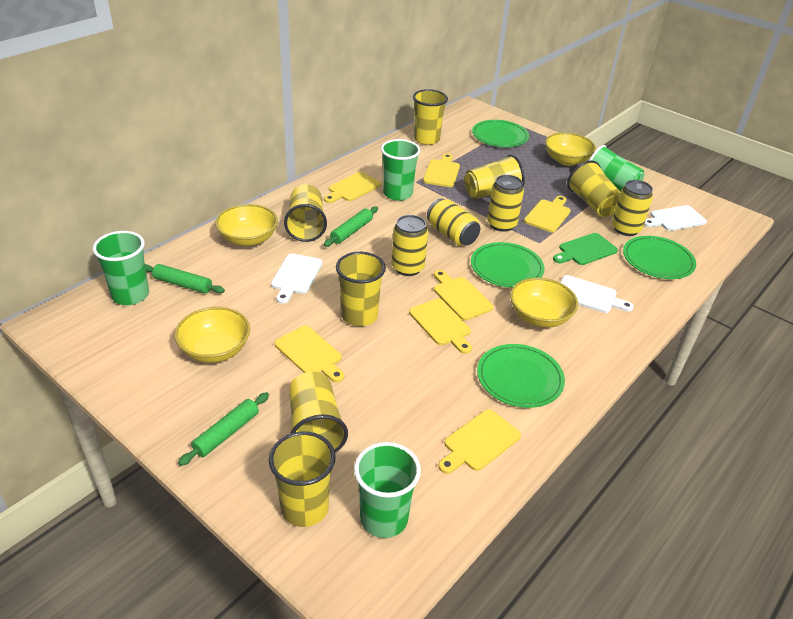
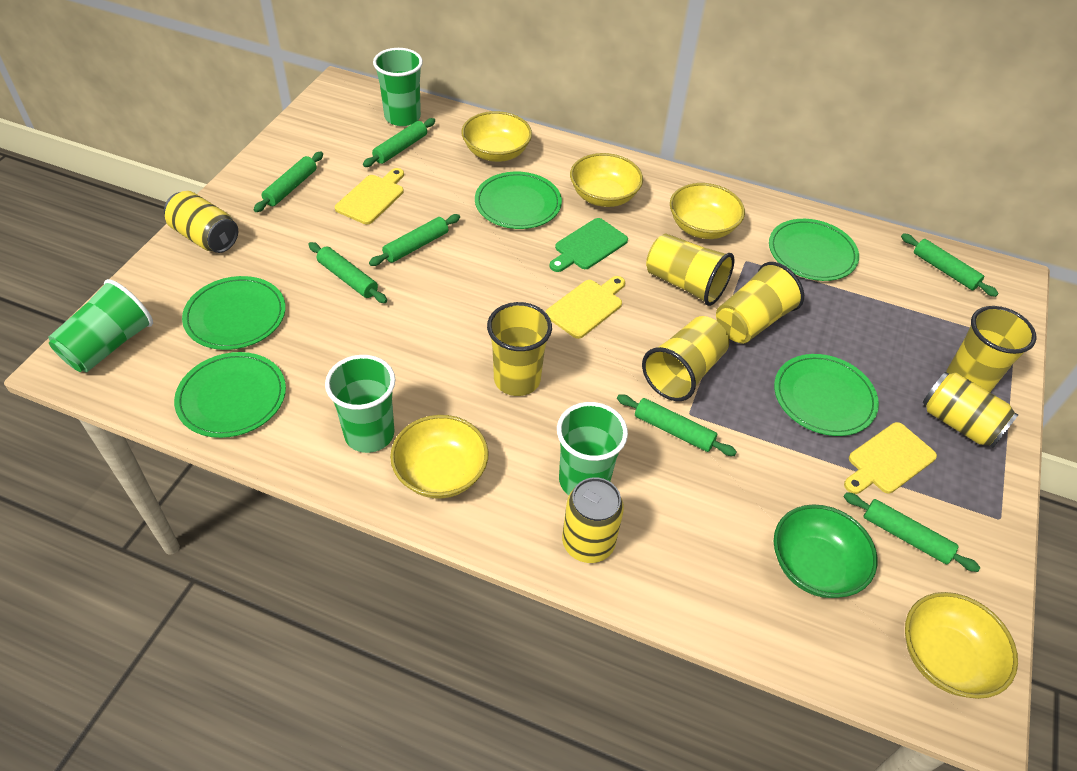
green bowl: none = 0 -> [774,504,877,598] = 1
green plate: [471,242,544,288] [472,120,529,147] [477,344,565,408] [623,236,696,279] = 4 -> [174,352,286,438] [182,276,286,350] [475,172,562,229] [769,219,859,281] [774,354,879,436] = 5
green rolling pin: [145,264,225,294] [178,392,269,466] [324,206,378,247] = 3 -> [254,152,323,212] [308,242,387,303] [363,118,435,167] [369,214,460,266] [617,394,737,456] [844,492,980,572] [901,233,999,297] = 7
white cutting board: [271,254,323,304] [560,275,634,313] [644,205,707,231] = 3 -> none = 0
yellow bowl: [174,307,250,363] [215,204,278,246] [510,278,578,328] [545,133,596,166] = 4 -> [390,415,489,499] [462,111,532,162] [570,153,643,207] [670,183,745,239] [905,592,1018,699] = 5
yellow can: [391,215,428,276] [427,198,480,246] [487,175,524,232] [612,180,653,236] = 4 -> [164,191,238,253] [562,477,624,563] [923,372,1019,448] = 3
yellow cup: [269,431,336,527] [284,184,327,242] [289,372,348,453] [336,252,386,326] [413,89,448,145] [464,154,525,199] [567,161,620,217] = 7 -> [487,302,552,396] [642,316,729,401] [646,233,735,306] [716,262,804,344] [947,306,1036,392] = 5
yellow cutting board: [275,326,344,383] [324,172,381,203] [409,299,472,354] [423,154,460,187] [434,270,493,320] [438,409,521,474] [524,196,571,232] = 7 -> [335,168,404,224] [546,276,625,339] [844,422,937,494] = 3

